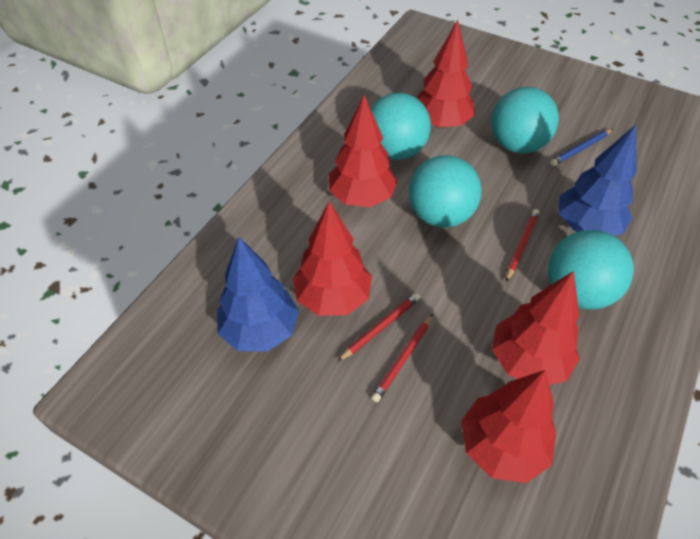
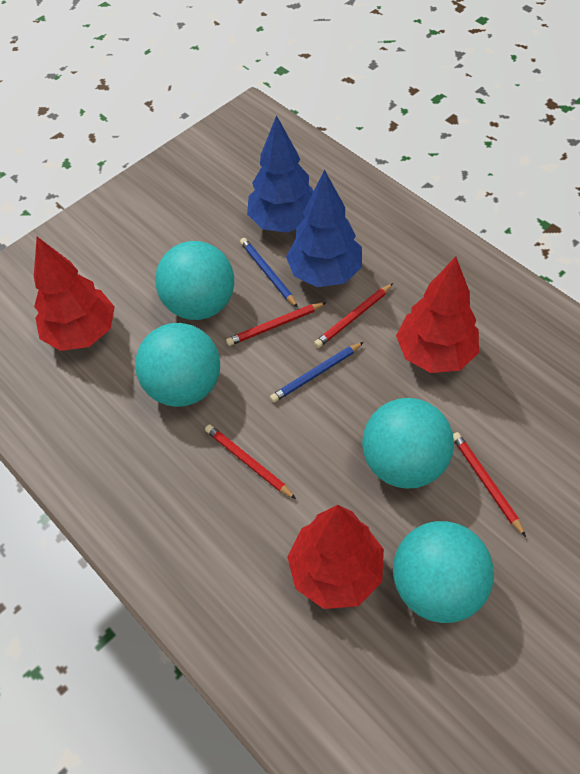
blue pencil: [550,129,613,166] = 1 -> [240,238,298,308] [270,342,364,403] = 2
red pencil: [337,293,420,362] [371,314,433,402] [506,209,539,282] = 3 -> [205,424,296,499] [226,302,327,346] [314,283,393,348] [453,432,526,537] = 4
red tree: [293,201,372,316] [329,95,398,207] [417,20,475,128] [461,370,556,483] [492,271,580,385] = 5 -> [34,237,115,351] [287,505,384,609] [396,257,479,373] = 3

